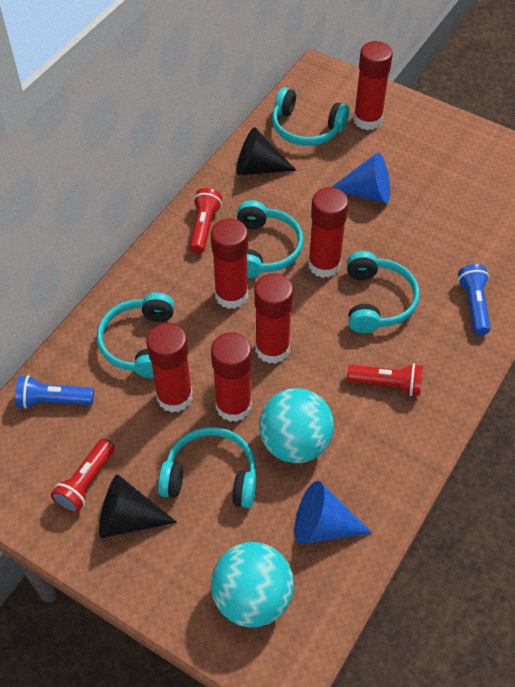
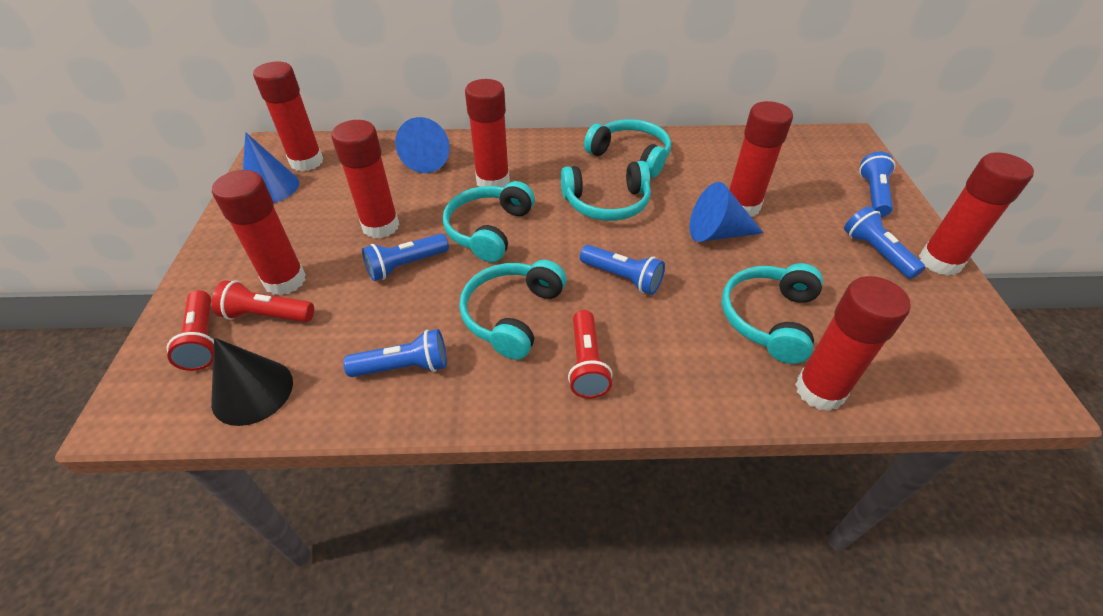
black cone: [99,475,177,538] [237,127,297,175] = 2 -> [211,338,293,426] = 1
blue cone: [295,481,372,544] [332,152,390,203] = 2 -> [243,132,299,203] [395,117,450,173] [690,182,763,242] = 3
blue flashlight: [15,375,94,409] [458,264,491,335] = 2 -> [343,329,447,377] [362,234,449,281] [580,245,665,295] [844,206,925,279] [859,152,895,217] = 5
red glue stick: [146,323,192,413] [211,218,248,309] [211,332,252,422] [254,273,293,364] [308,187,349,278] [353,41,393,130] = 6 -> [212,170,306,295] [253,62,323,171] [331,120,399,238] [465,79,510,187] [729,101,793,217] [795,276,911,411] [919,152,1034,276] = 7
turquoise ball: [211,542,294,627] [259,388,334,463] = 2 -> none = 0

